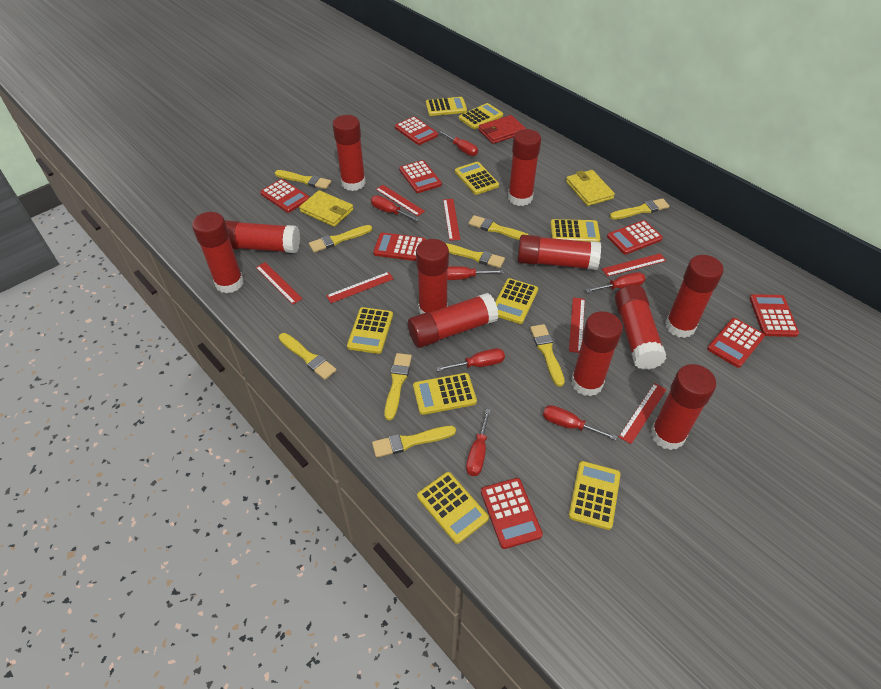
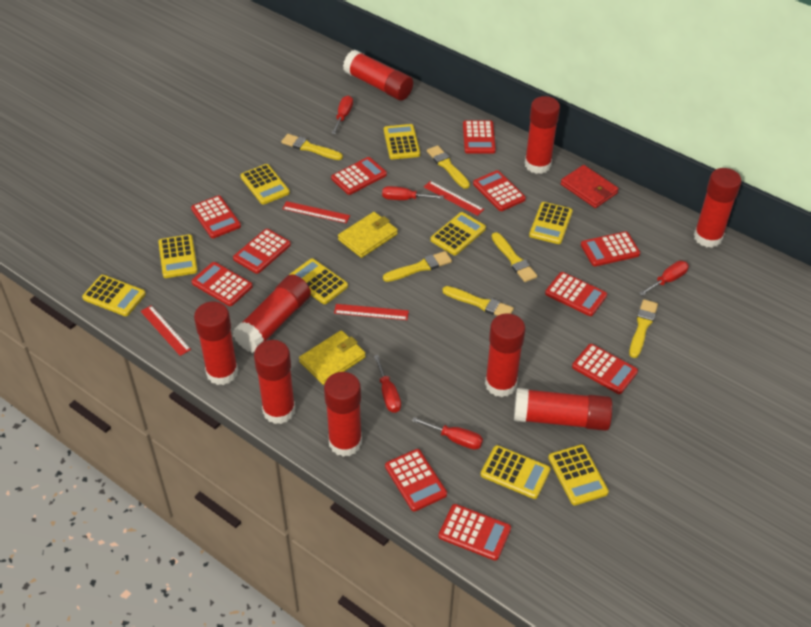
red calculator: [260,179,309,213] [373,233,426,261] [395,116,438,145] [399,160,442,193] [481,478,543,549] [607,220,663,254] [707,318,765,368] [749,294,799,337] = 8 -> [191,196,241,238] [192,262,253,306] [233,229,291,274] [331,157,387,195] [385,449,447,511] [439,504,511,561] [463,120,496,154] [473,170,526,211] [545,272,607,316] [572,344,638,394] [581,231,640,266] = 11
red glue stick: [192,212,244,293] [225,220,300,253] [332,115,366,191] [408,293,498,348] [416,239,449,314] [508,129,541,206] [517,235,601,270] [571,311,623,396] [615,285,667,370] [651,364,716,450] [665,255,724,338] = 11 -> [194,302,238,385] [233,275,311,353] [254,340,296,424] [324,372,362,457] [343,50,413,100] [485,313,525,397] [514,388,613,431] [525,96,560,174] [694,168,742,248] = 9
red ruler: [256,262,303,304] [326,272,394,303] [376,185,425,216] [443,199,460,241] [569,297,585,353] [602,253,666,277] [619,383,667,444] = 7 -> [140,305,191,356] [282,201,350,223] [334,304,409,320] [424,181,484,216] = 4
red screwdriver: [371,195,419,221] [436,348,505,371] [439,131,478,156] [447,266,503,280] [466,409,491,476] [543,405,617,440] [585,272,646,293] = 7 -> [331,96,353,134] [374,355,401,413] [382,186,444,200] [412,417,483,450] [639,261,689,296] = 5
yellow brush: [275,170,331,189] [279,333,337,380] [309,225,372,252] [372,426,456,458] [384,353,412,420] [445,243,505,268] [469,215,529,240] [530,324,565,387] [610,198,669,220] = 9 -> [281,134,343,160] [383,251,452,282] [427,145,470,189] [442,286,514,316] [492,232,537,282] [629,299,658,358] = 6

